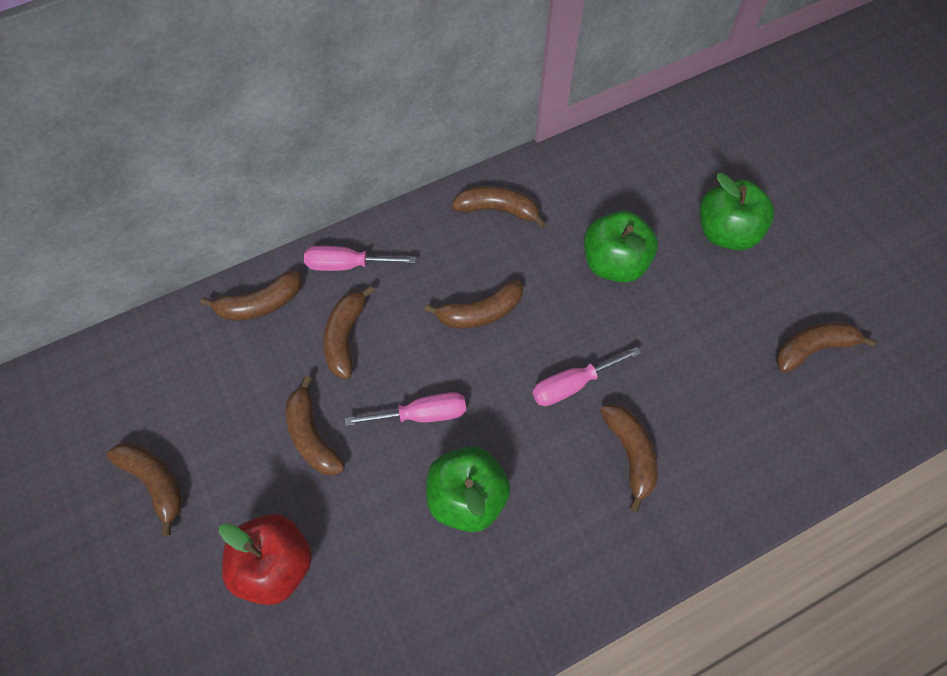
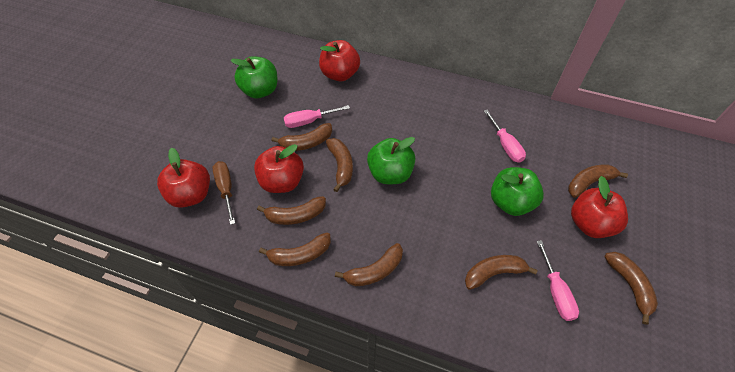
brown screwdriver: none = 0 -> [212,161,235,225] = 1
red apple: [219,514,312,605] = 1 -> [157,148,210,208] [254,144,304,193] [319,40,360,81] [571,176,628,238] = 4

